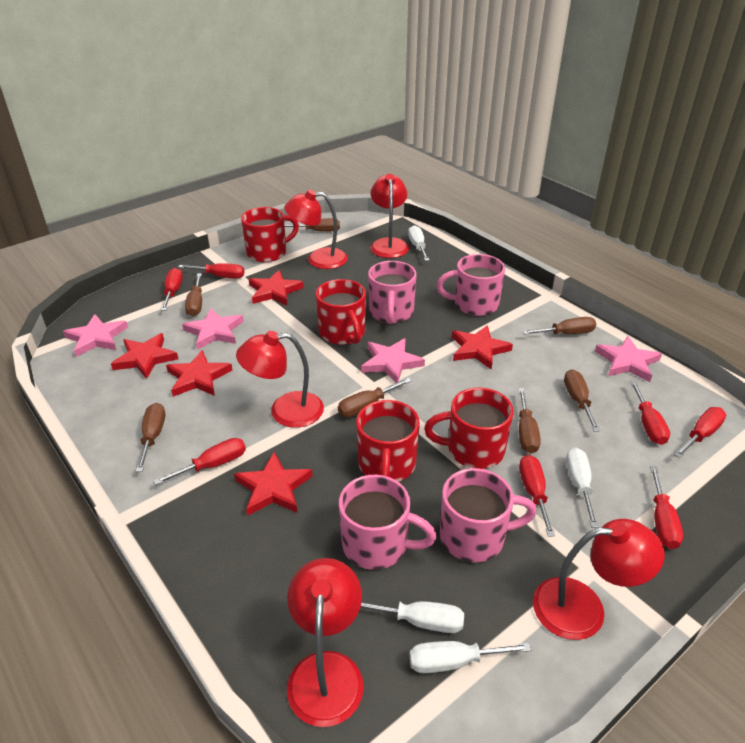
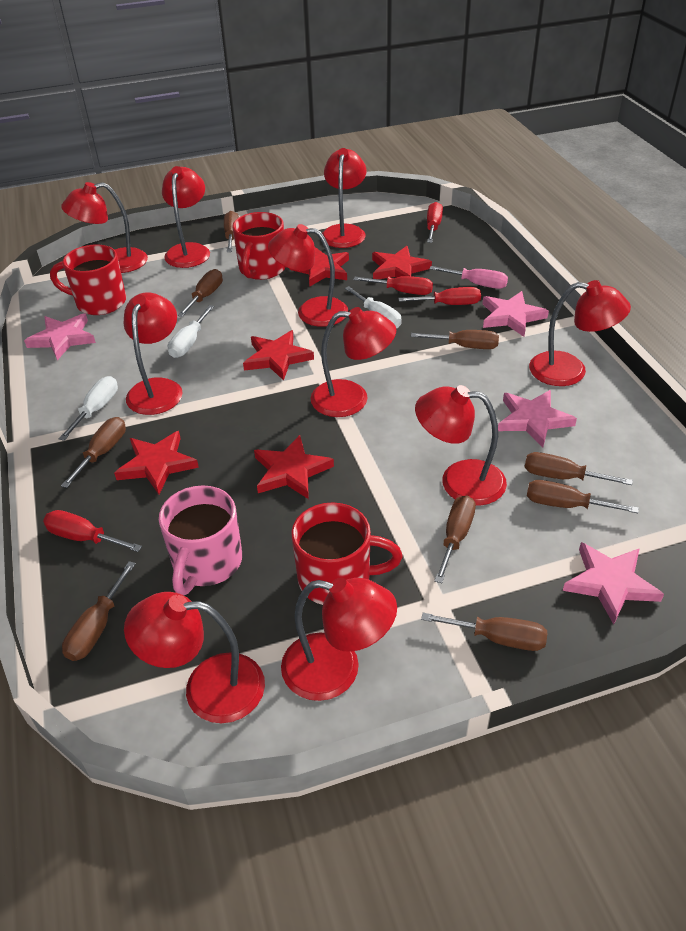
brown screwdriver: [136,403,165,472] [185,273,202,316] [285,218,340,232] [338,378,412,417] [519,388,541,453] [523,317,596,335] [564,370,600,432] = 7 -> [61,417,126,488] [62,561,136,661] [177,269,223,317] [224,211,239,252] [411,330,499,349] [421,613,547,651] [434,495,476,583] [524,452,633,485] [527,480,639,513] = 9
pink mug: [339,475,437,570] [368,261,417,324] [436,254,505,316] [440,468,537,562] = 4 -> [159,485,242,595] = 1
pink screwdriver: none = 0 -> [429,266,508,289] = 1
red lamp: [236,331,324,428] [284,190,348,269] [287,558,364,727] [371,174,409,258] [533,519,665,640] = 5 -> [61,182,148,273] [124,292,182,415] [124,592,265,723] [162,166,210,268] [268,224,348,327] [281,577,397,701] [311,307,396,417] [322,148,366,248] [415,385,507,506] [529,280,631,386] = 10
red mug: [241,207,299,262] [316,279,366,345] [356,400,420,482] [424,387,514,469] = 4 -> [50,245,126,315] [232,212,285,280] [292,502,402,605] = 3
red screwdriver: [153,438,246,485] [161,268,183,311] [178,263,245,278] [519,455,555,537] [630,381,670,445] [650,466,684,549] [674,407,726,458] = 7 -> [43,510,142,552] [353,276,433,295] [398,287,481,305] [427,202,443,243] = 4
white screwdriver: [361,601,464,633] [408,225,429,261] [409,641,531,673] [566,447,598,528] = 4 -> [59,376,118,441] [168,305,214,358] [345,286,402,328] = 3

